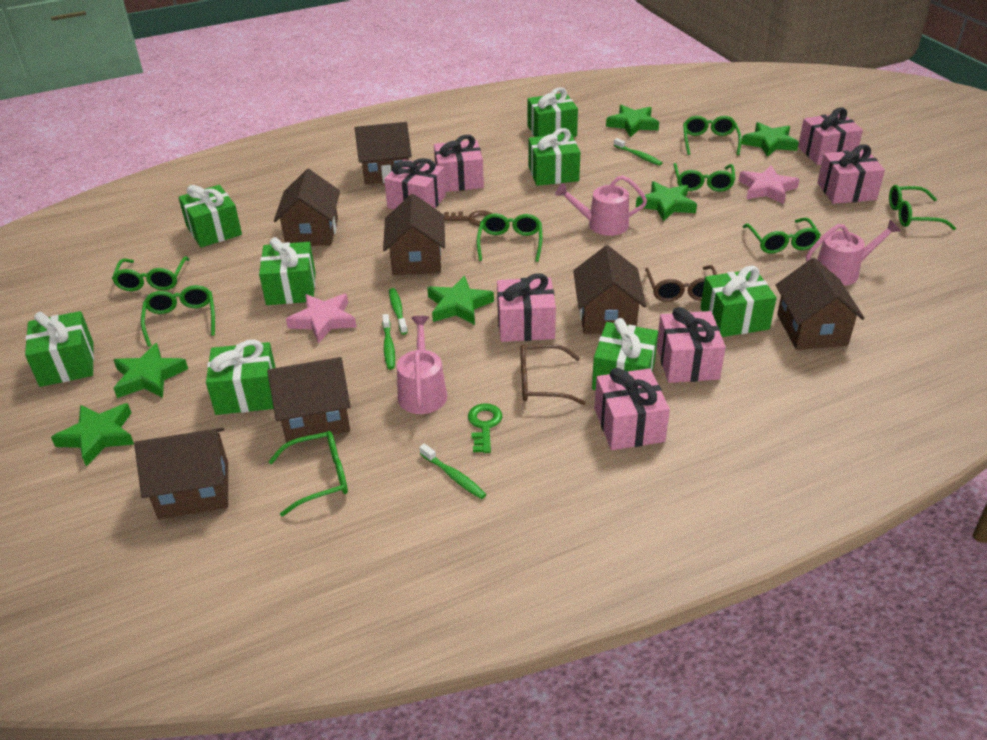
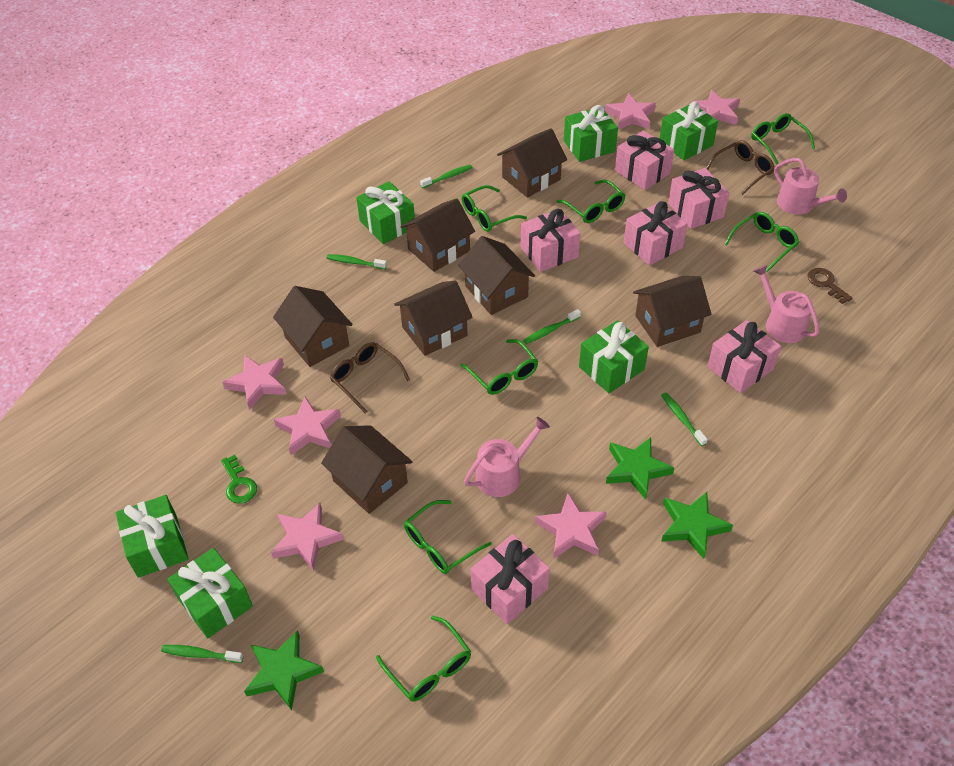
green gift: [25,311,94,387] [178,185,242,248] [206,339,276,415] [259,237,315,305] [527,87,578,137] [528,128,580,186] [592,318,658,390] [700,266,776,337] = 8 -> [116,495,189,578] [167,548,253,638] [356,181,415,244] [564,105,618,162] [579,320,649,393] [660,101,718,160] = 6
green glasses: [112,257,190,291] [141,285,215,347] [268,431,348,516] [477,213,542,262] [673,163,735,192] [683,116,742,155] [743,217,821,254] [889,185,956,230] = 8 -> [376,615,471,701] [404,500,492,574] [460,339,538,395] [462,185,527,232] [557,180,626,223] [724,212,799,272] [751,113,815,165] = 7
green star: [51,403,134,467] [113,343,188,398] [427,276,494,325] [606,105,659,137] [636,181,697,222] [741,122,799,157] = 6 -> [244,630,324,711] [606,437,674,500] [661,492,733,559] = 3
green toothbrush: [382,314,395,369] [389,288,408,335] [419,444,486,499] [614,138,662,166] = 4 -> [161,645,243,663] [327,254,387,269] [420,165,473,188] [523,309,581,344] [661,393,708,446] = 5
pink gift: [384,158,446,209] [434,135,484,192] [497,273,556,342] [595,368,670,450] [657,307,726,383] [798,107,863,165] [817,144,885,204] = 7 -> [470,534,550,624] [521,209,581,272] [615,131,674,190] [623,201,687,266] [668,168,730,229] [707,320,781,393] = 6
pink star: [286,293,356,344] [739,165,800,204] = 2 -> [222,355,287,410] [271,503,344,571] [274,397,341,455] [535,493,607,559] [605,93,656,130] [690,90,740,125] = 6

